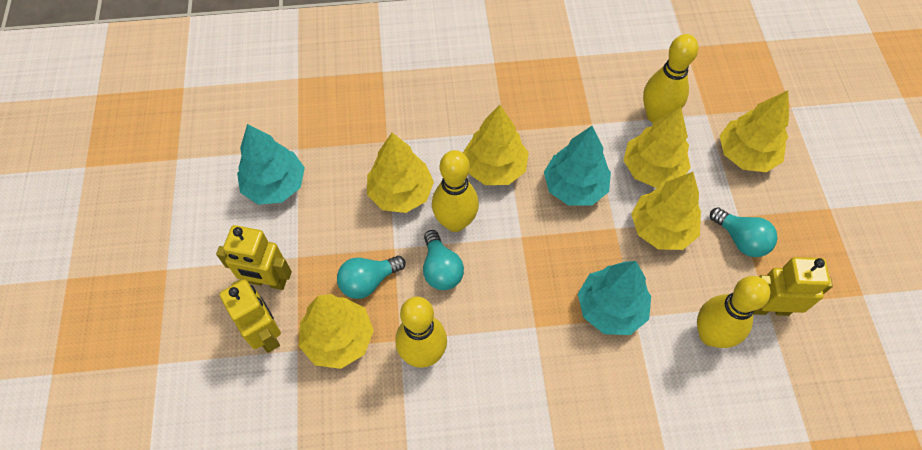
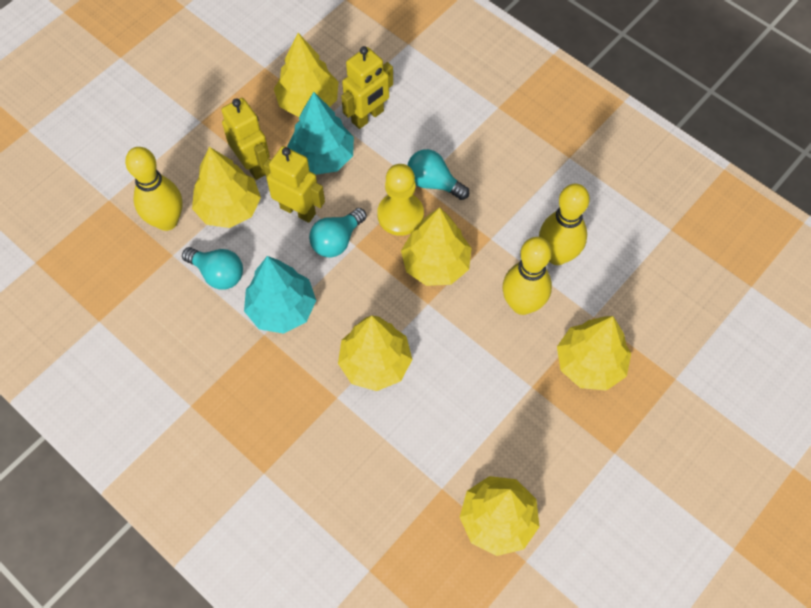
turquoise tree: [237,124,305,205] [544,126,611,205] [578,261,651,335] = 3 -> [244,256,316,334] [287,92,354,175] = 2
yellow bowling pin: [395,296,447,368] [432,150,479,232] [643,34,698,123] [697,276,770,348] = 4 -> [125,147,182,231] [503,237,552,315] [539,184,590,265] = 3
yellow pawn: none = 0 -> [377,164,424,236] = 1

